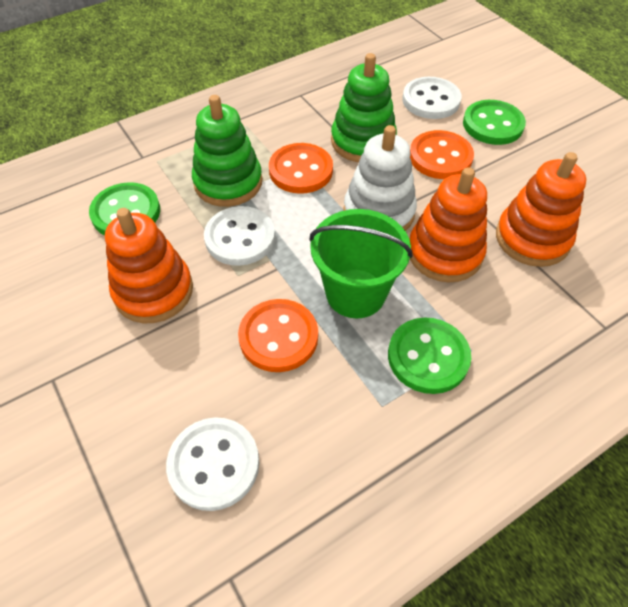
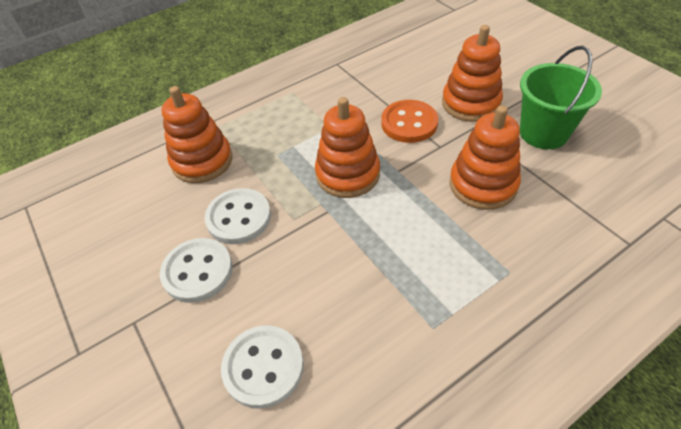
green button: [89,182,160,235] [388,317,471,394] [463,100,526,145] = 3 -> none = 0
green stacking toy: [192,95,262,207] [331,53,397,162] = 2 -> none = 0
orange button: [238,299,318,372] [269,143,333,194] [410,130,474,179] = 3 -> [381,100,438,143] = 1
orange stacking toy: [105,208,193,323] [410,167,487,282] [496,152,586,267] = 3 -> [162,86,232,183] [315,97,380,198] [442,25,503,122] [449,105,521,210] = 4
white stacking toy: [344,125,417,231] = 1 -> none = 0

